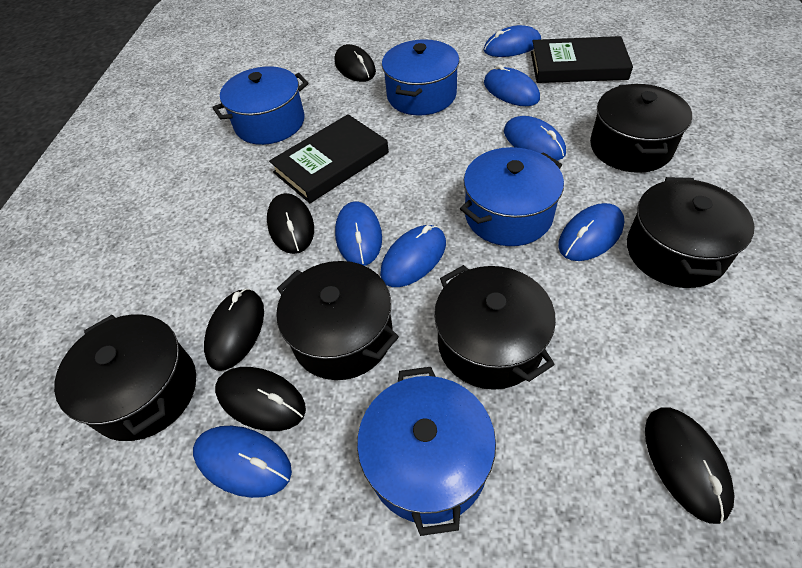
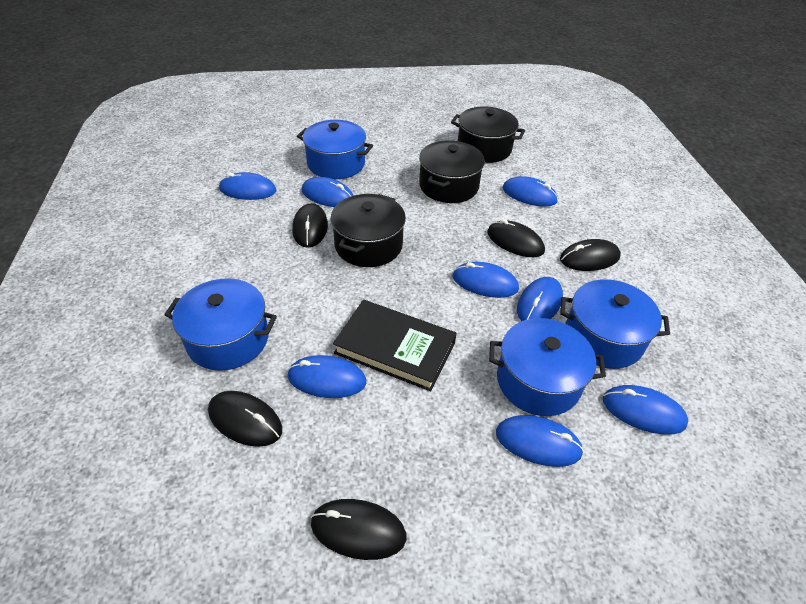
black book: [269,114,389,203] [531,36,633,83] = 2 -> [333,300,457,391] = 1
black pot: [54,314,196,441] [276,261,399,380] [434,265,556,390] [590,84,692,173] [627,177,755,288] = 5 -> [331,194,406,267] [419,140,485,203] [451,106,525,163] = 3
blue mouse: [193,426,292,498] [335,201,382,266] [380,225,446,287] [484,25,541,57] [484,65,540,106] [504,116,566,161] [558,203,624,261] = 7 -> [219,172,276,200] [287,355,366,398] [302,177,354,207] [453,262,519,298] [496,415,584,467] [502,176,558,207] [517,277,563,321] [603,385,688,434] = 8

